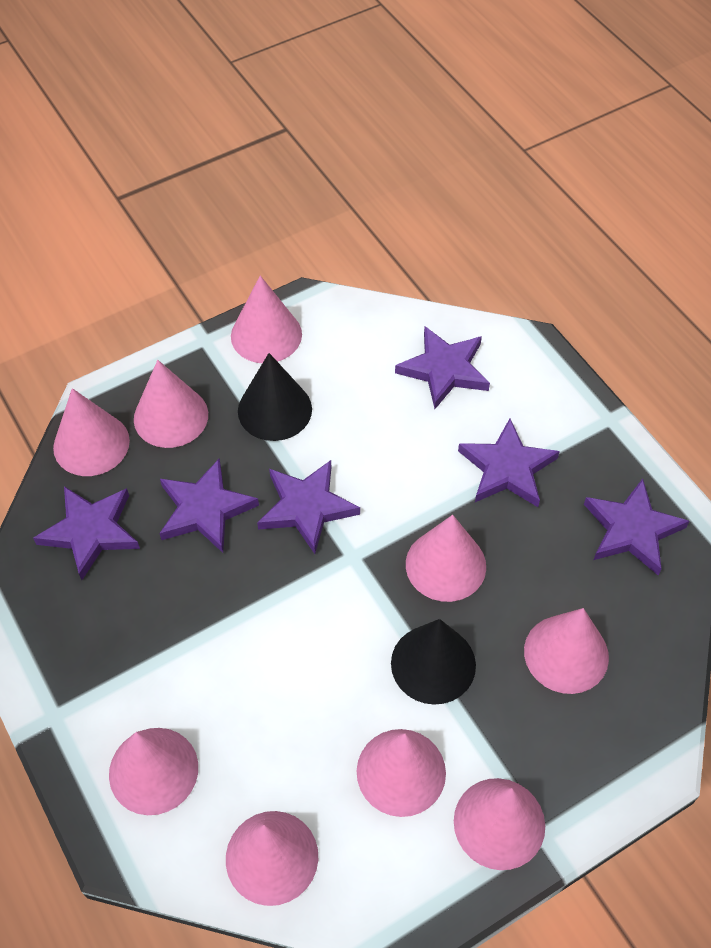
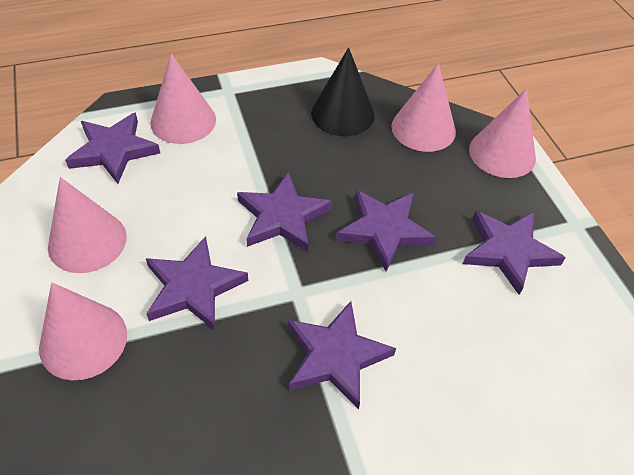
black cone: [238,353,312,441] [391,619,476,705] = 2 -> [311,48,375,136] = 1
pink cone: [53,388,130,476] [109,728,198,815] [134,360,208,448] [226,811,318,906] [231,276,302,363] [357,729,446,817] [406,515,486,602] [454,778,545,870] [524,608,609,694] = 9 -> [39,283,127,380] [48,177,127,273] [150,54,216,144] [391,63,456,152] [469,88,536,178] = 5

